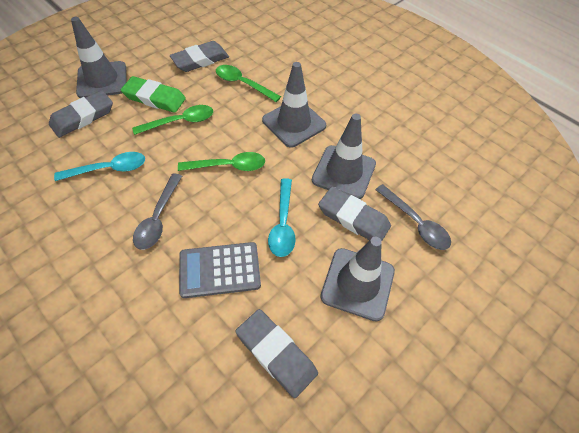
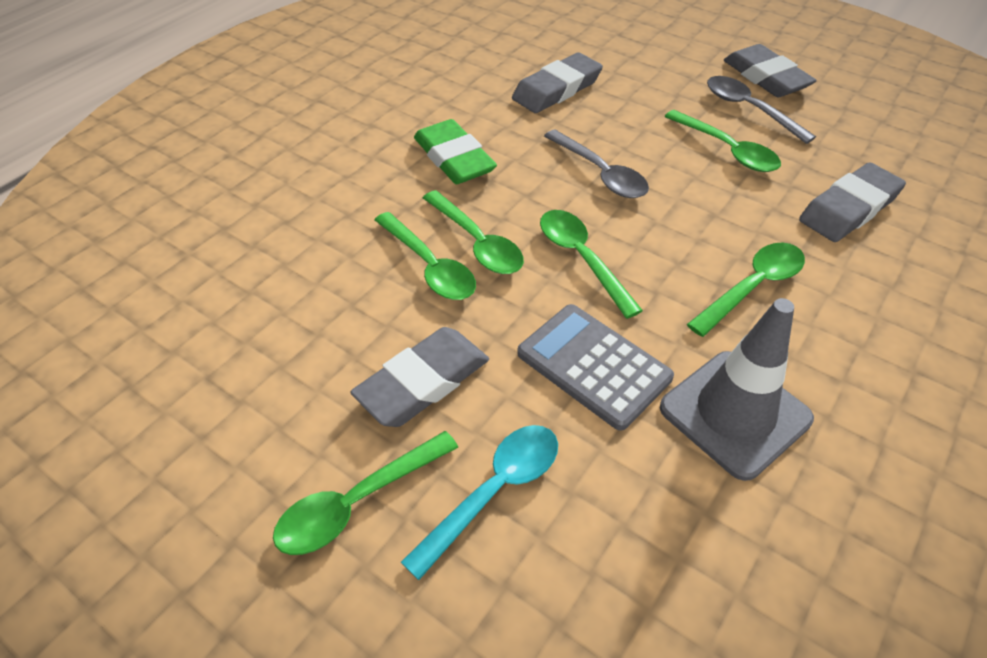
green spoon: [132,105,213,135] [178,152,265,171] [216,65,281,102] = 3 -> [273,431,458,555] [375,212,476,300] [423,190,524,274] [540,210,643,319] [665,110,781,172] [687,243,805,337] = 6
grey traffic cone: [71,17,127,98] [262,62,326,148] [312,114,376,199] [320,237,395,322] = 4 -> [660,298,814,481] = 1
turquoise spoon: [54,152,145,181] [268,178,296,257] = 2 -> [401,425,558,580] = 1

